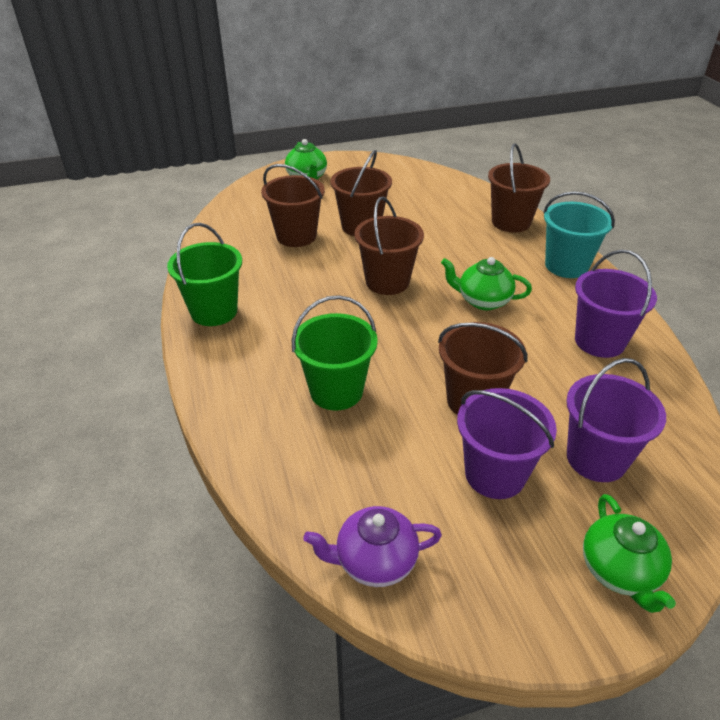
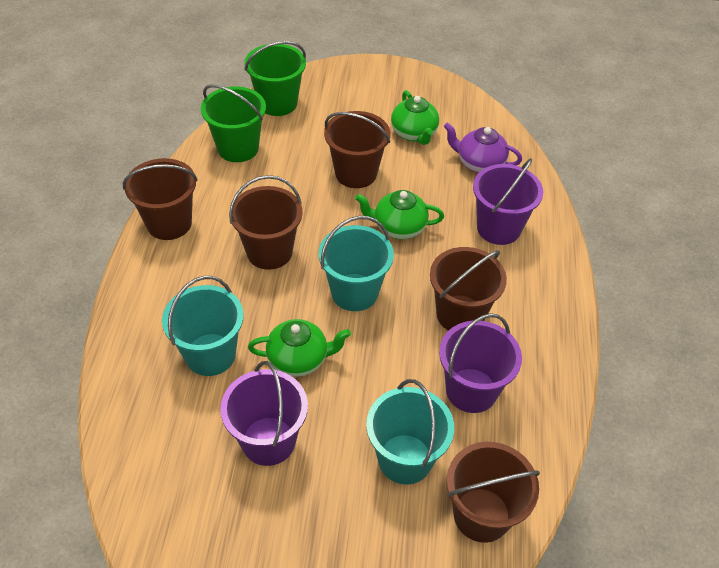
turquoise bucket: [543,191,615,278] = 1 -> [162,276,244,376] [319,216,394,311] [366,379,454,485] = 3

